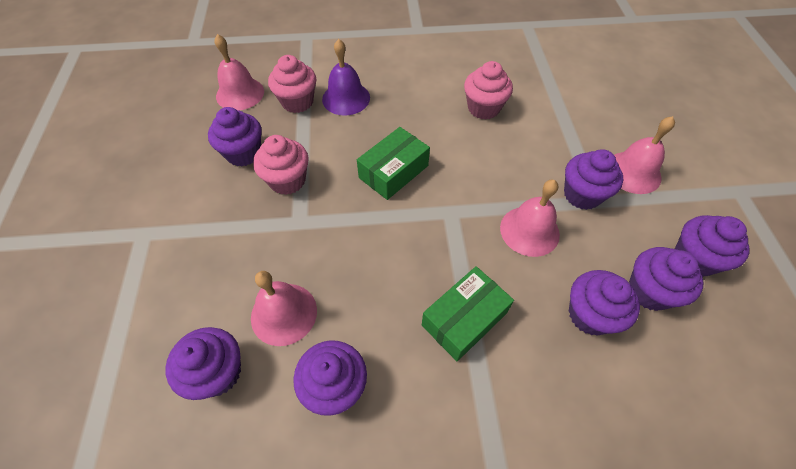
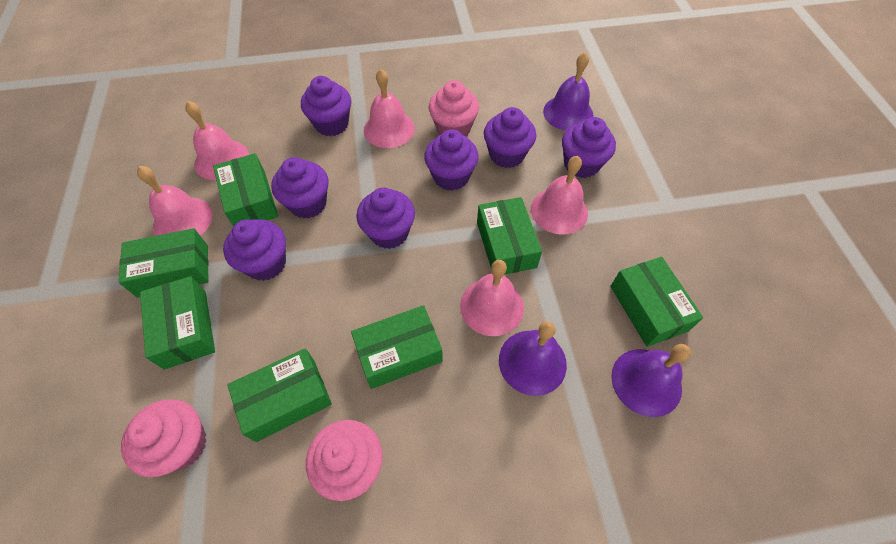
green box: [357,127,430,200] [422,266,514,361] = 2 -> [118,228,209,298] [140,276,215,369] [213,153,278,227] [227,348,332,442] [351,305,443,389] [477,197,542,275] [611,257,703,347] = 7
pink bell: [214,34,264,110] [251,271,317,346] [500,180,560,257] [614,116,675,194] = 4 -> [137,166,213,236] [185,101,249,180] [364,69,415,148] [460,260,524,336] [531,156,588,235] = 5
purple bell: [322,39,370,116] = 1 -> [499,322,567,396] [543,52,594,131] [611,344,691,417] = 3

